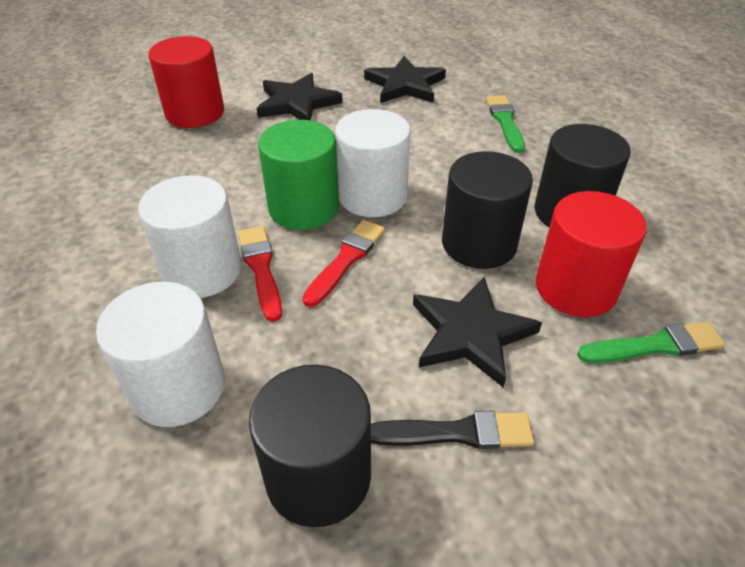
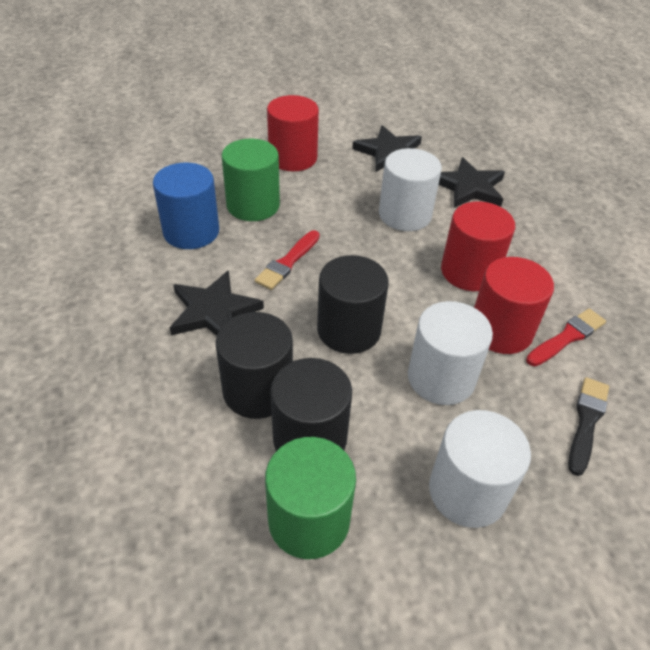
blue cylinder: none = 0 -> [153,163,219,249] = 1
green brush: [486,95,525,153] [577,322,725,363] = 2 -> none = 0
green cylinder: [258,120,339,230] = 1 -> [222,138,280,221] [265,437,356,559] = 2
red cylinder: [148,36,224,128] [535,191,647,317] = 2 -> [267,95,319,172] [441,202,515,291] [474,257,554,354] = 3

